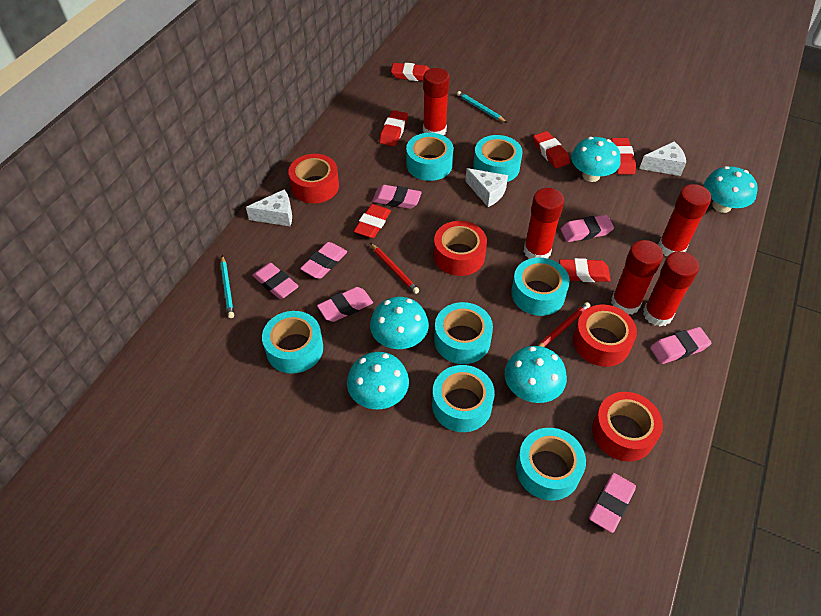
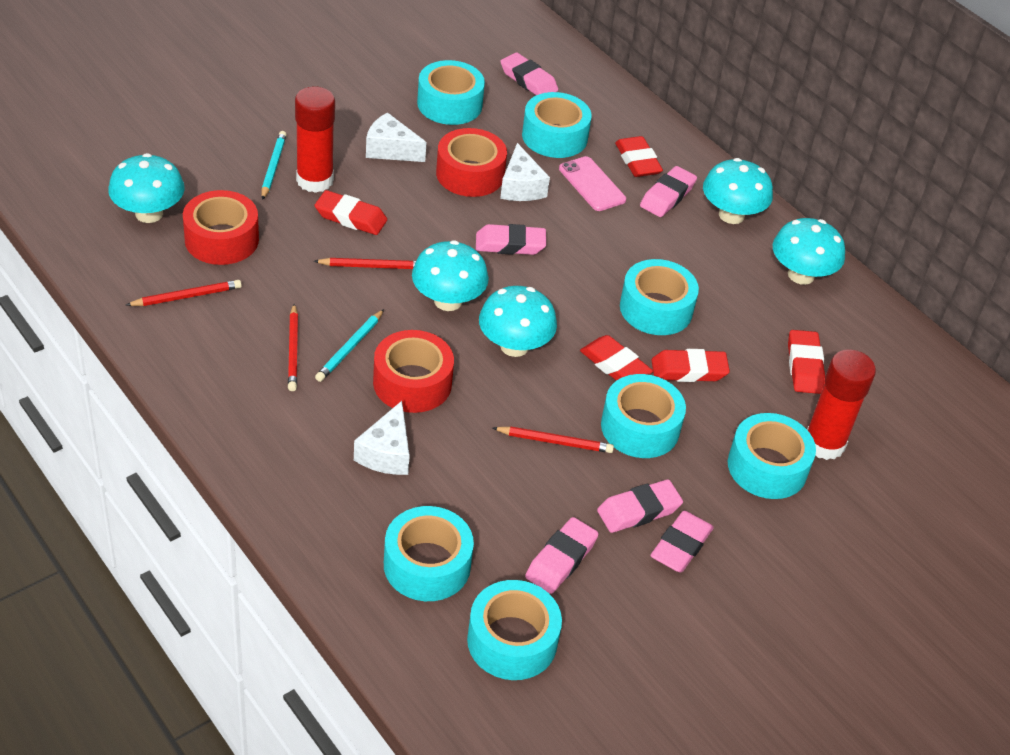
pink eraser: [252,263,299,299] [300,242,347,279] [317,287,373,322] [372,185,422,209] [561,215,614,242] [589,473,636,533] [650,327,711,364] = 7 -> [476,224,546,255] [500,52,558,95] [525,517,599,594] [597,480,683,533] [640,166,697,217] [651,511,714,573] = 6
pink phone: none = 0 -> [559,156,626,211] = 1
red eraser: [353,204,391,238] [379,110,408,146] [391,63,429,81] [533,131,570,169] [559,258,611,282] [611,138,636,175] = 6 -> [315,190,387,235] [580,335,653,381] [615,136,663,177] [651,349,730,382] [788,330,825,394] = 5
red glue stick: [423,68,450,135] [524,188,564,259] [611,240,663,315] [643,251,699,327] [658,184,711,256] = 5 -> [295,87,335,193] [807,349,876,460] = 2
red pencil: [370,243,419,294] [538,302,590,347] = 2 -> [126,280,242,306] [288,304,298,391] [314,258,416,269] [493,426,614,453] = 4
red tape: [288,154,339,204] [434,221,487,276] [573,305,637,367] [592,392,663,462] = 4 -> [183,190,259,265] [373,330,454,413] [436,128,507,197] = 3

